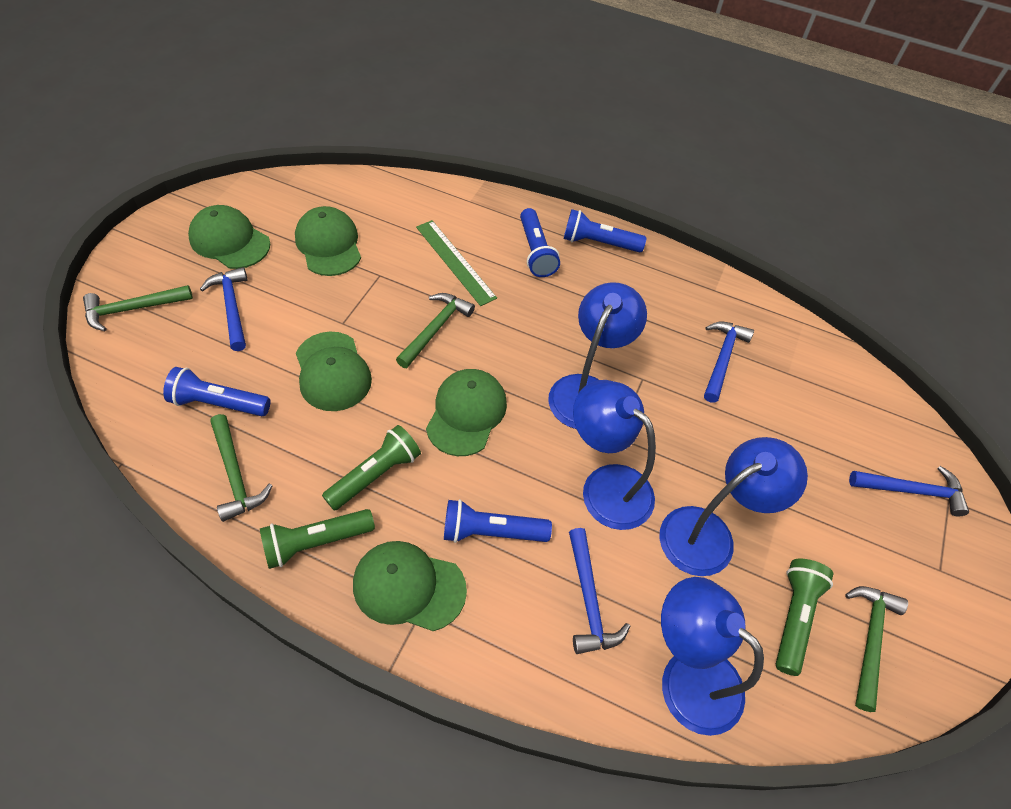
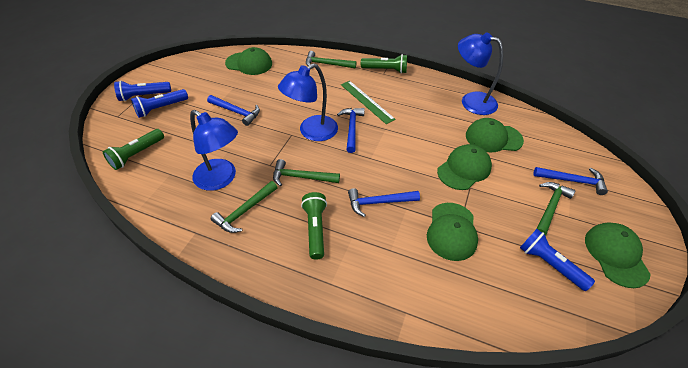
blue flashlight: [163,367,271,416] [444,499,552,543] [520,208,560,277] [564,209,646,253] = 4 -> [114,81,171,101] [131,89,188,118] [520,229,595,291] = 3
blue lamp: [548,282,647,429] [573,380,656,530] [659,437,808,576] [661,577,764,736] = 4 -> [190,110,238,191] [278,63,338,141] [458,33,503,115] = 3

